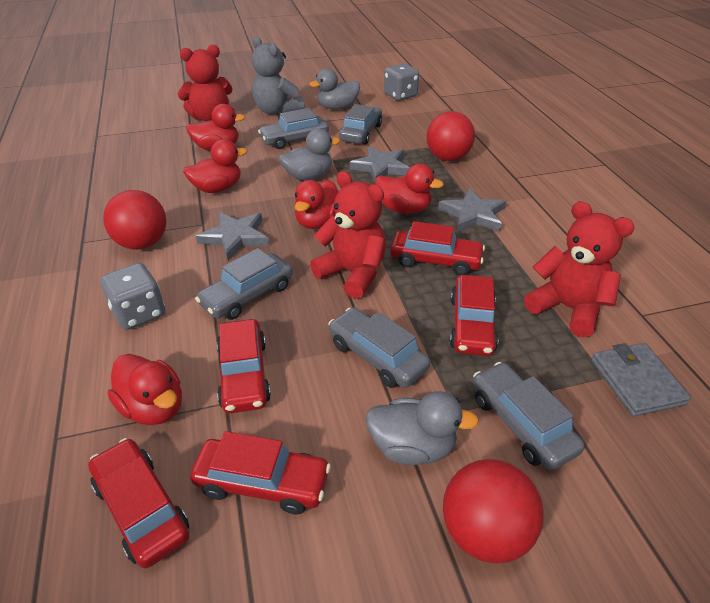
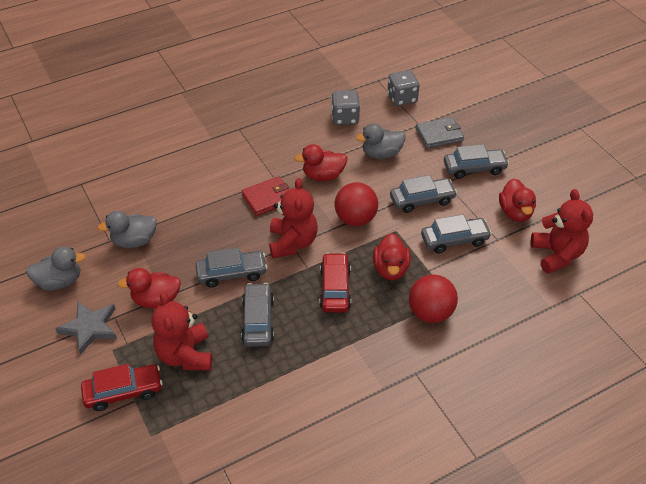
grey star: [196,212,269,260] [350,146,410,181] [438,188,506,232] = 3 -> [56,301,117,355] = 1
grey teddy bear: [252,36,305,115] = 1 -> none = 0
red ball: [103,190,167,250] [427,111,475,161] [443,459,544,564] = 3 -> [335,182,378,226] [409,274,458,323] = 2
red car: [88,438,189,569] [190,431,331,515] [217,319,271,413] [390,221,485,276] [449,275,498,356] = 5 -> [81,364,163,411] [320,253,351,313] = 2
red duck: [108,354,182,425] [183,139,247,193] [186,104,246,151] [294,180,338,229] [375,164,444,214] = 5 -> [117,268,181,308] [294,144,347,181] [373,233,411,280] [499,179,536,222] = 4
red wallet: none = 0 -> [242,176,290,216] = 1

